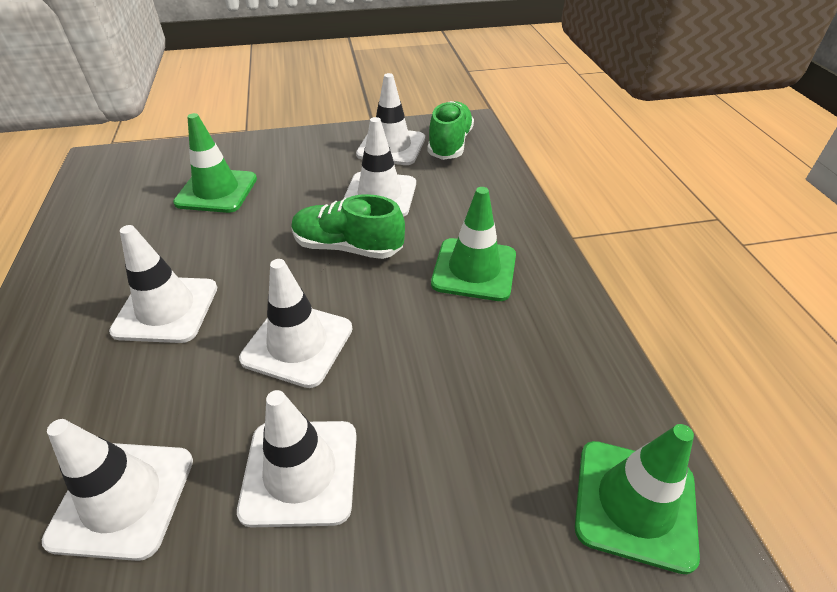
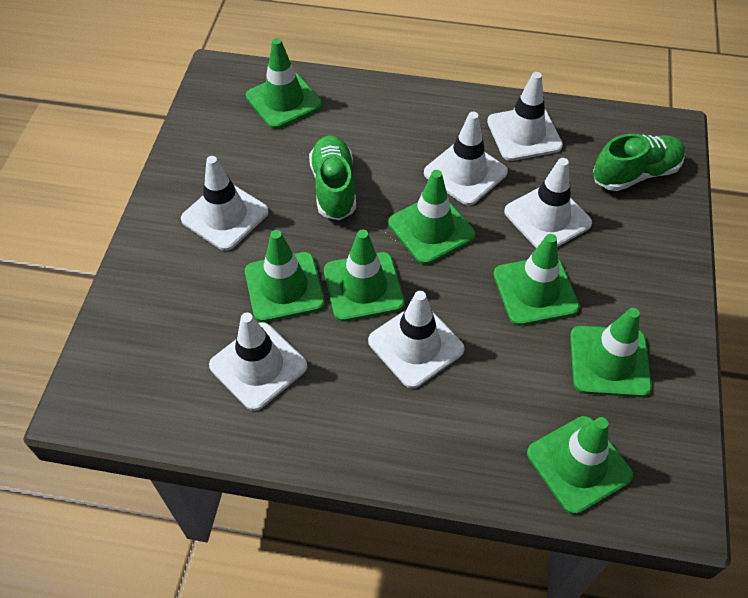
green traffic cone: [173,113,257,213] [431,187,516,301] [575,424,700,574] = 3 -> [245,230,325,322] [246,38,322,129] [324,230,405,322] [389,170,475,264] [493,234,580,326] [527,416,633,514] [570,308,652,397] = 7

